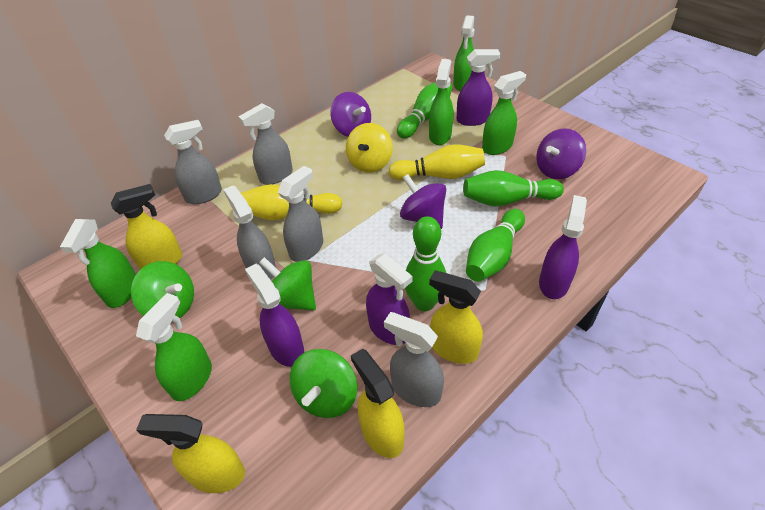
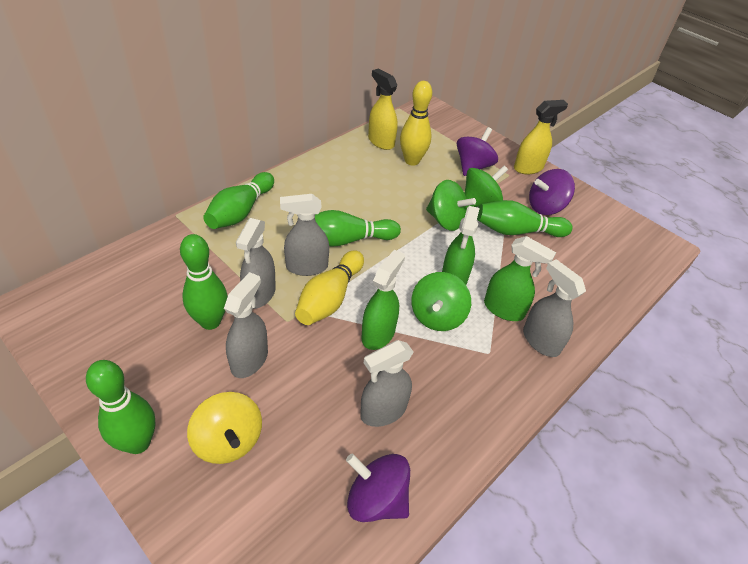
green bowling pin: [397,82,452,139] [405,216,446,311] [463,170,564,206] [466,209,525,282] = 4 -> [86,360,156,454] [180,234,228,330] [203,172,274,229] [315,210,401,247] [477,200,573,237] = 5
green spray bottle: [60,219,136,308] [136,293,212,401] [429,59,453,145] [453,15,474,91] [482,71,526,155] = 5 -> [362,249,405,350] [442,206,480,284] [484,236,556,321] = 3
purple spray bottle: [245,264,304,367] [366,253,412,345] [457,49,500,126] [539,195,587,299] = 4 -> none = 0
yellow spray bottle: [111,184,182,270] [136,414,245,493] [351,349,405,458] [429,270,483,364] = 4 -> [368,69,398,150] [514,100,568,175] = 2

